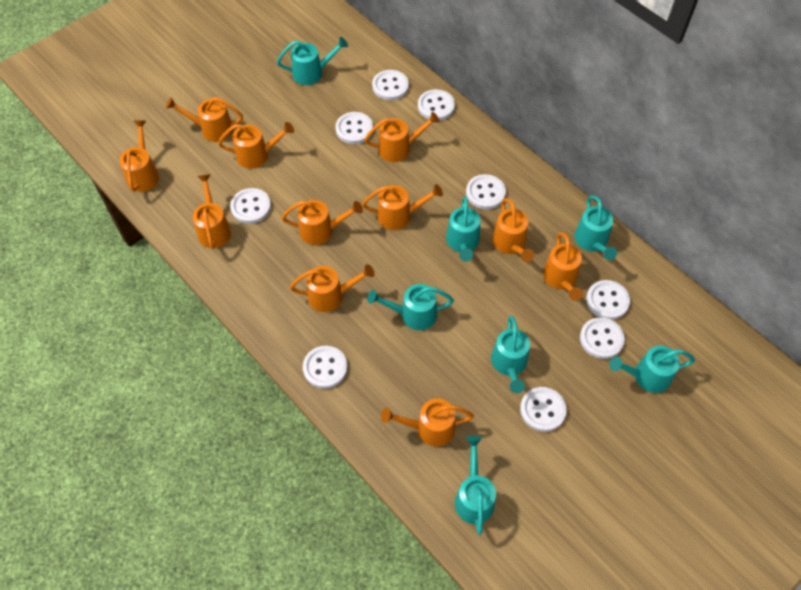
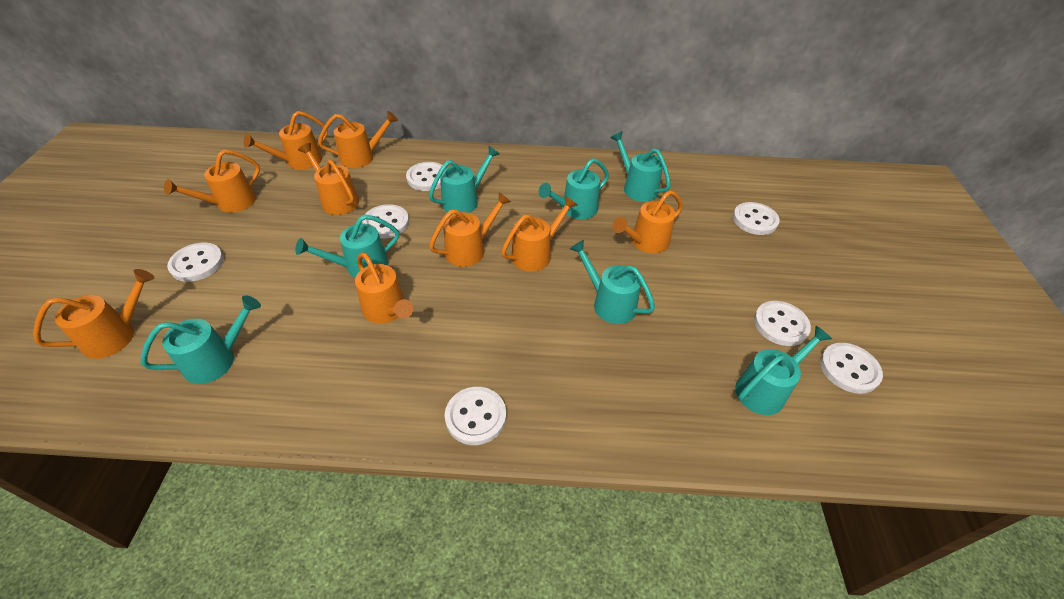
orange watering can: [120,121,159,192] [166,97,243,142] [193,174,231,249] [218,122,294,169] [282,200,363,245] [290,264,375,312] [362,184,443,230] [364,112,440,162] [381,398,474,446] [492,198,534,262] [543,232,583,301] = 11 -> [33,269,154,359] [164,150,260,212] [243,111,328,170] [298,143,359,215] [318,111,398,168] [355,252,413,324] [429,192,511,267] [501,196,577,272] [613,190,683,254] = 9
white button: [230,188,271,224] [303,346,348,389] [335,112,373,144] [372,70,409,100] [418,89,455,121] [466,174,506,209] [520,387,567,432] [580,317,625,359] [586,280,630,320] = 9 -> [167,242,224,282] [362,204,409,239] [406,162,442,191] [445,387,506,445] [733,202,780,235] [754,301,811,346] [820,343,883,394] = 7

